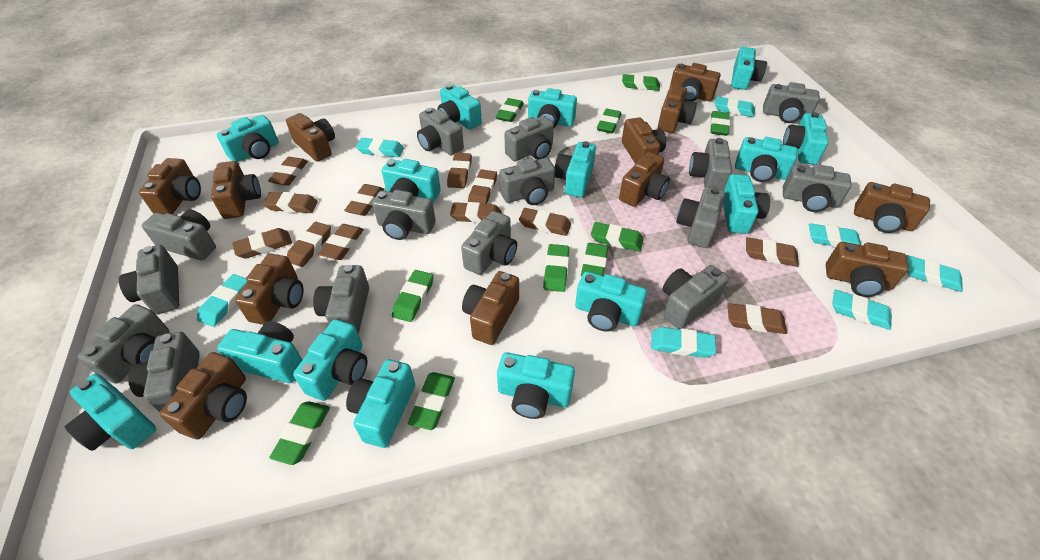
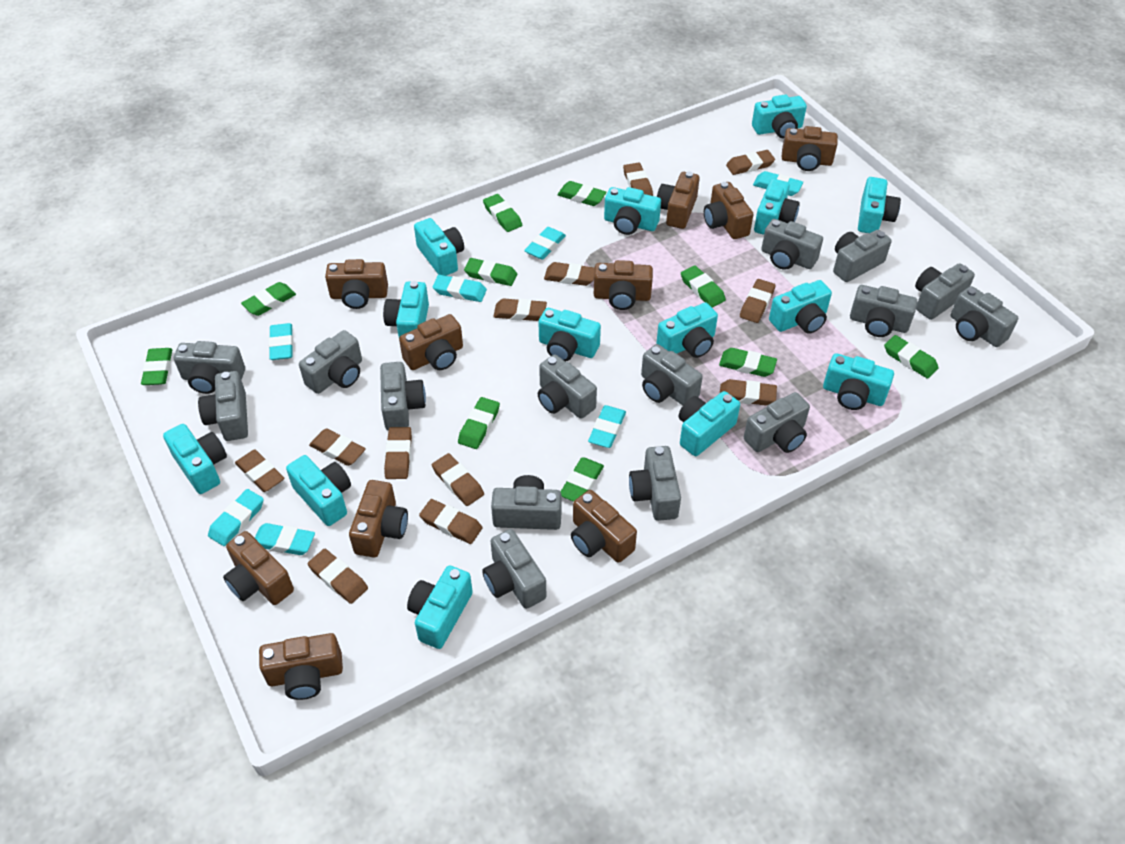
brown camera: [139,158,201,214] [159,352,247,439] [211,161,261,219] [235,254,304,325] [286,113,335,162] [462,271,519,345] [619,152,670,207] [622,117,666,163] [658,85,697,133] [670,63,720,101] [826,242,909,297] [854,182,930,233] = 12 -> [223,531,294,605] [259,633,343,700] [325,259,388,309] [349,480,408,557] [399,314,463,370] [571,490,637,563] [594,260,653,310] [657,172,700,229] [704,182,753,239] [782,126,838,171] = 10
turquoise camera: [65,374,156,451] [217,115,279,162] [217,321,302,383] [293,319,367,401] [346,359,415,448] [382,159,441,202] [438,84,482,130] [497,352,575,419] [528,88,577,128] [555,141,596,197] [575,271,647,332] [723,174,770,234] [731,47,767,90] [735,137,798,182] [783,112,829,165] = 15 -> [163,424,227,494] [286,455,351,526] [383,281,429,337] [407,565,473,649] [414,218,464,276] [539,308,601,362] [604,187,661,235] [656,302,718,358] [679,391,740,456] [752,94,807,138] [754,179,800,235] [769,280,832,334] [823,353,894,410] [858,177,901,233] = 14

